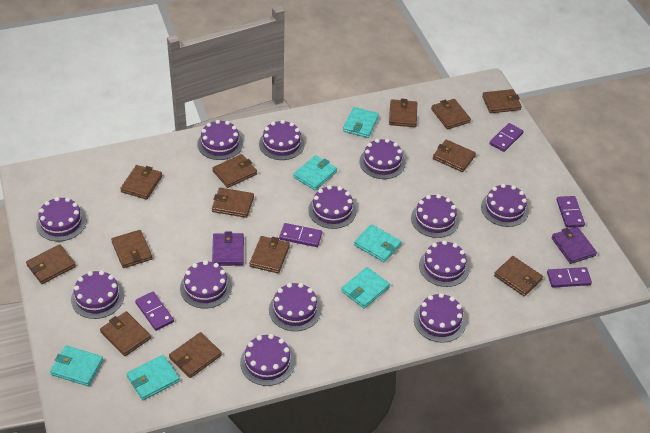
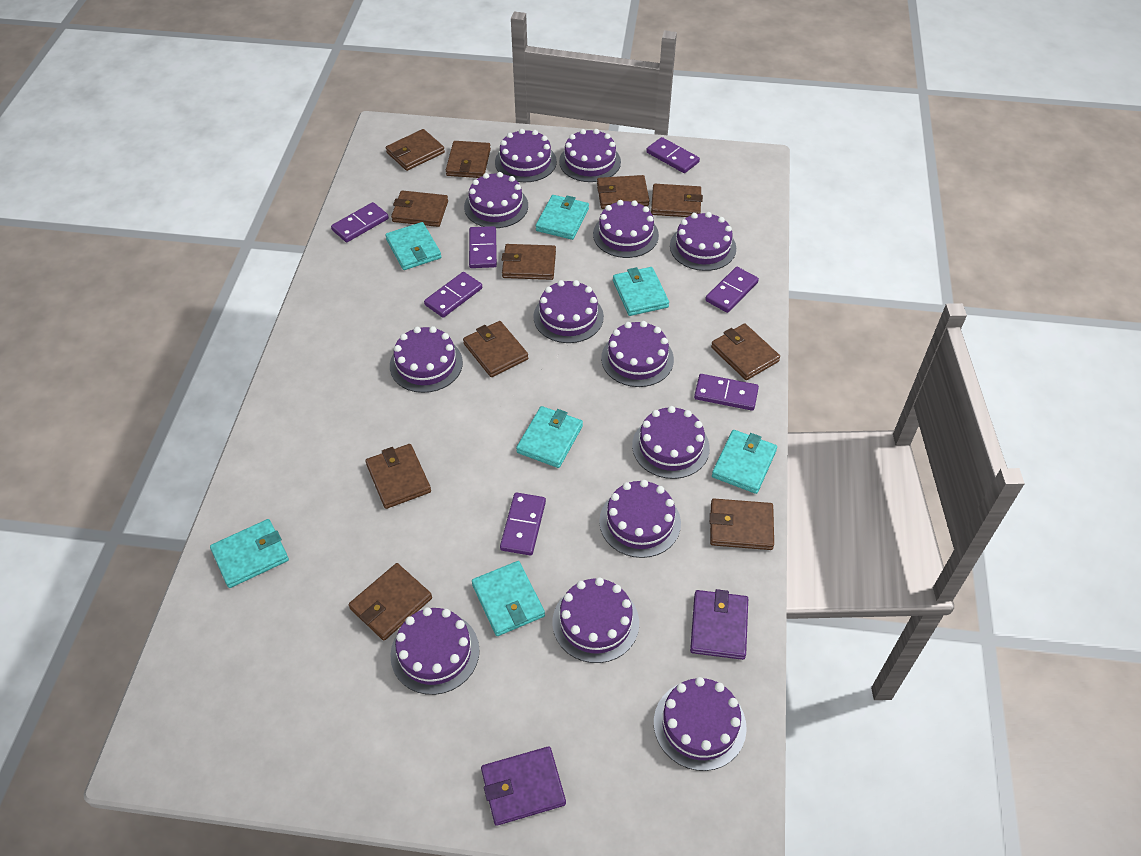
brown wallet: [26,244,76,284] [100,311,151,356] [111,230,153,268] [120,165,162,200] [169,332,222,378] [212,154,257,188] [212,188,254,218] [249,236,290,274] [389,99,417,127] [431,99,471,130] [433,139,476,172] [482,89,522,113] [494,256,543,296] = 13 -> [349,563,432,641] [365,444,431,509] [386,129,445,171] [391,190,448,227] [446,141,491,178] [463,321,528,377] [502,244,556,280] [597,175,649,209] [651,184,703,217] [710,499,774,550] [711,323,780,380] = 11
purple domino: [135,292,174,331] [279,223,322,247] [489,123,524,152] [547,267,592,287] [557,196,585,228] = 5 -> [331,202,389,242] [424,272,482,318] [469,226,497,268] [500,493,546,555] [646,137,700,173] [694,374,759,411] [705,267,759,313] = 7
turquoise wallet: [50,345,103,386] [127,355,180,400] [293,155,337,190] [341,267,390,309] [343,107,379,138] [354,224,401,262] = 6 -> [210,519,289,588] [385,222,441,270] [472,561,545,636] [516,406,583,468] [536,195,589,240] [613,267,669,316] [712,430,777,494] = 7

